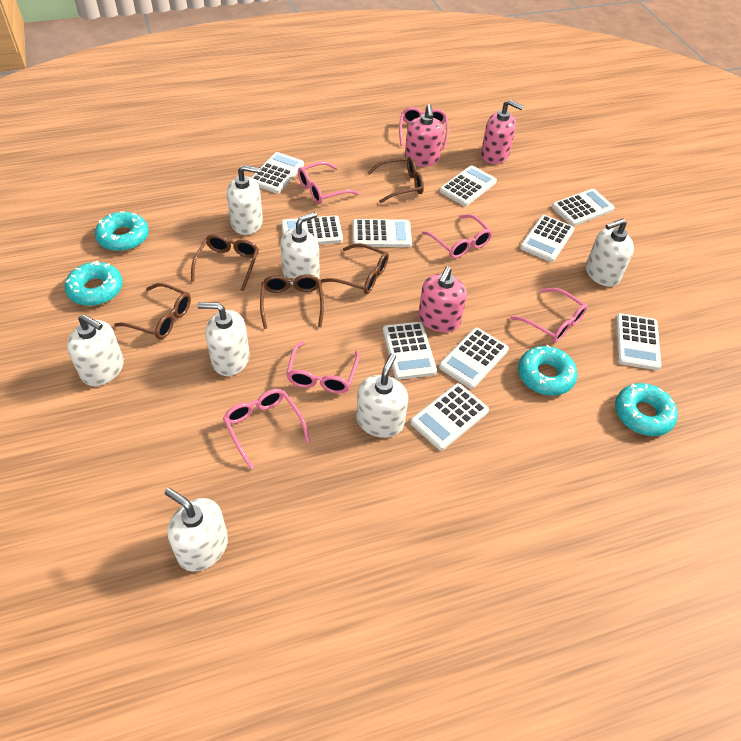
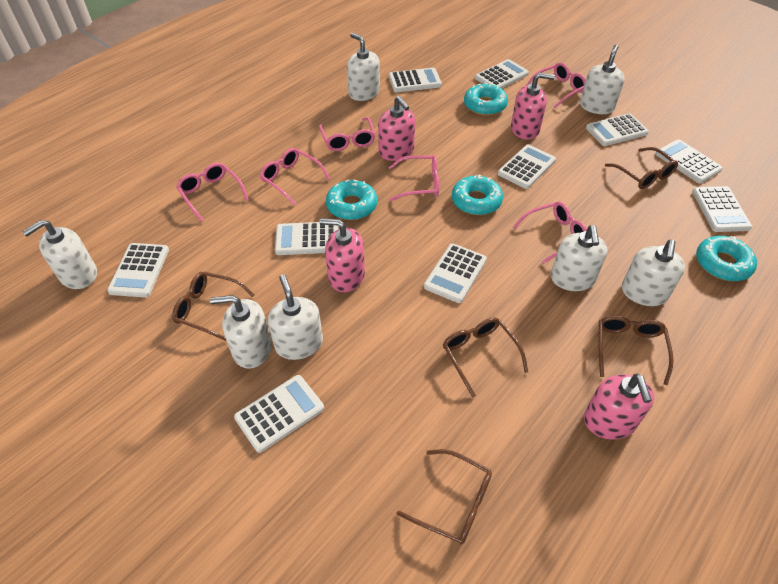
pink soap dispenser: [405,104,444,167] [418,266,467,332] [481,100,524,164] = 3 -> [320,218,365,292] [378,96,415,161] [511,73,555,140] [584,373,654,440] = 4

